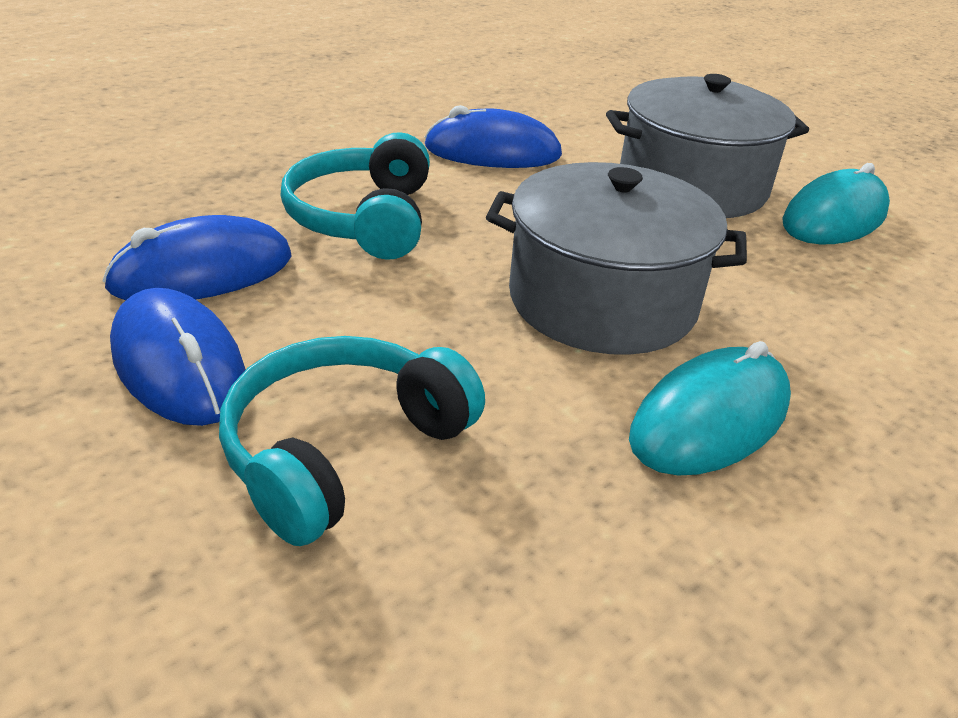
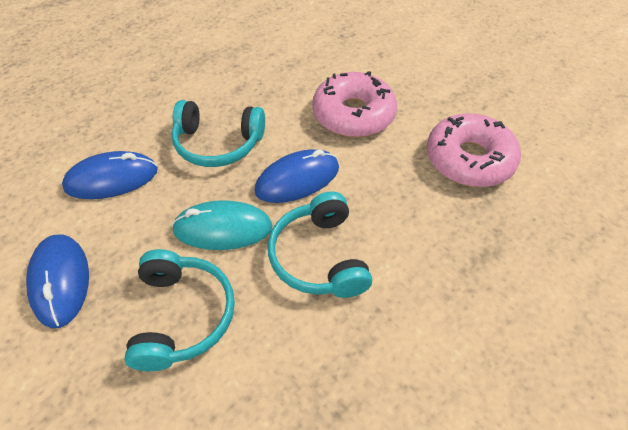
grey pot: [486,162,747,355] [606,74,809,218] = 2 -> none = 0
pink donut: none = 0 -> [312,71,397,137] [427,113,521,187] = 2
turquoise headphones: [219,336,485,546] [280,132,430,260] = 2 -> [124,249,235,371] [171,100,265,167] [268,191,372,298] = 3
turquoise mouse: [629,341,791,476] [782,163,890,244] = 2 -> [172,200,273,250] = 1

